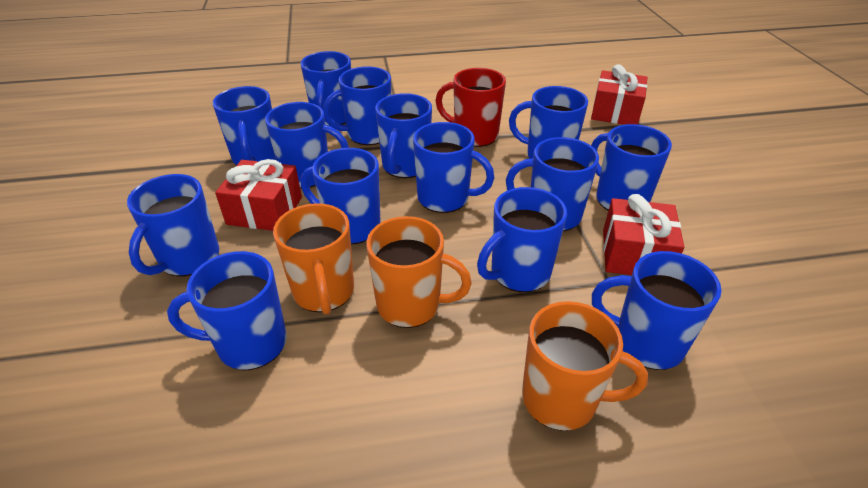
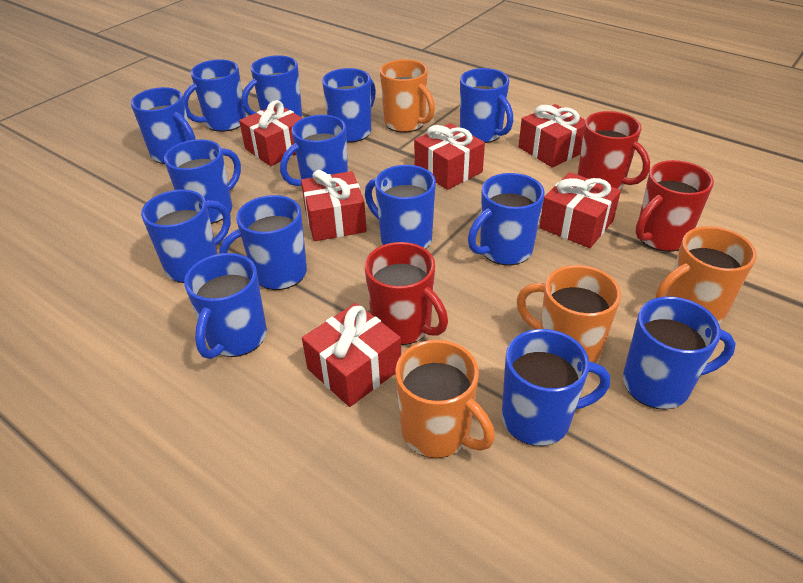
orange mug: [273,203,354,315] [366,216,472,328] [522,301,648,431] = 3 -> [380,59,435,133] [395,340,495,458] [517,265,621,364] [656,226,757,324] = 4
red gift: [215,159,302,231] [591,64,647,125] [603,194,684,275] = 3 -> [239,100,303,166] [301,170,367,241] [302,303,401,407] [414,123,485,190] [518,104,585,168] [539,172,621,248] = 6
red mug: [435,68,506,147] = 1 -> [365,242,448,345] [578,111,650,190] [635,160,714,252] = 3

